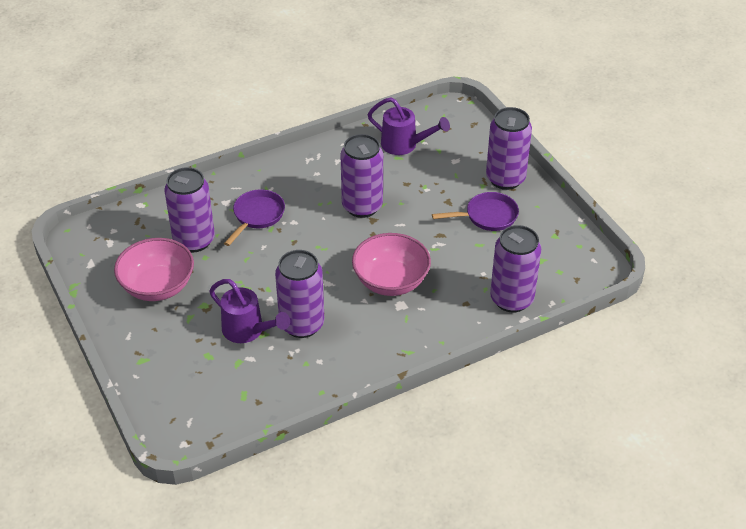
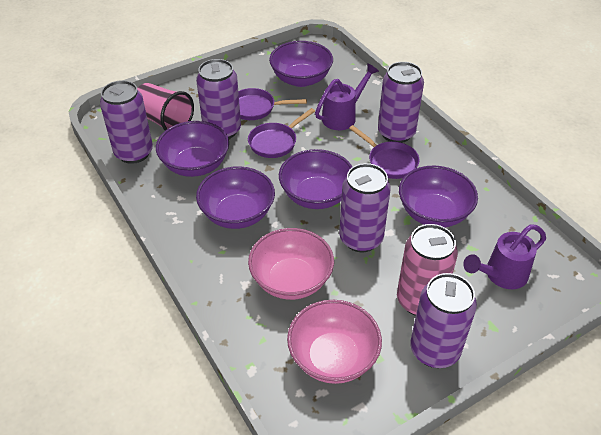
pink can: none = 0 -> [397,224,458,316] = 1
pink cup: none = 0 -> [137,83,194,131] = 1
purple bowl: none = 0 -> [156,121,229,177] [196,166,275,229] [269,41,333,87] [279,149,352,209] [399,166,478,227] = 5
purple pan: [224,189,285,246] [432,192,519,231] = 2 -> [238,88,307,120] [248,108,315,158] [349,125,420,179] = 3

